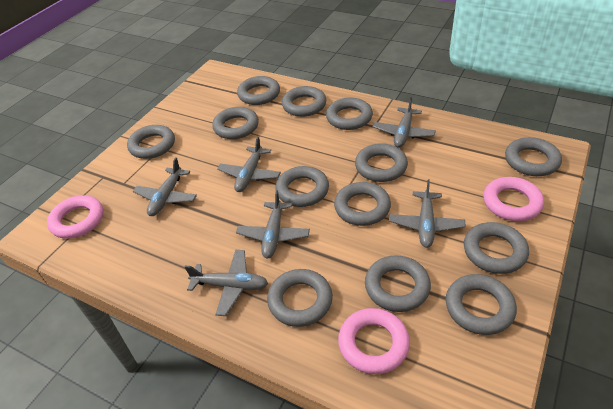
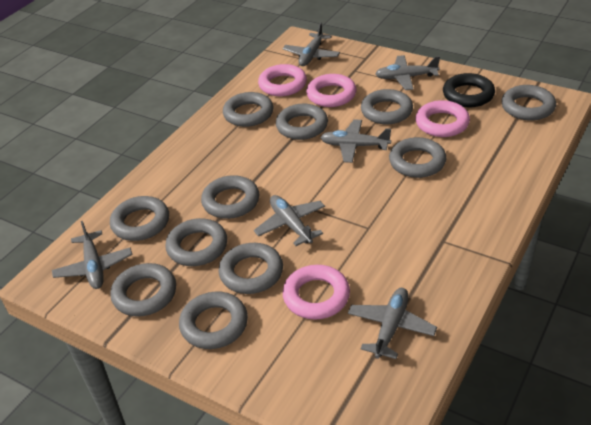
black ring: none = 0 -> [443,73,495,107] = 1
grey ring: [127,125,175,159] [212,107,259,139] [237,76,280,105] [267,269,333,327] [275,166,329,207] [282,86,326,117] [326,98,373,130] [334,182,391,226] [355,143,408,182] [365,255,431,312] [446,274,517,335] [464,222,529,274] [505,137,562,176] = 13 -> [110,196,169,241] [110,263,176,317] [165,218,227,266] [179,292,248,349] [201,175,259,219] [219,243,283,294] [223,92,273,127] [276,104,328,140] [361,89,413,124] [389,137,446,178] [501,85,556,120] = 11
pink ring: [47,195,103,239] [338,308,410,374] [483,177,544,221] = 3 -> [258,64,307,96] [283,265,350,320] [306,74,357,107] [416,100,470,137] = 4

